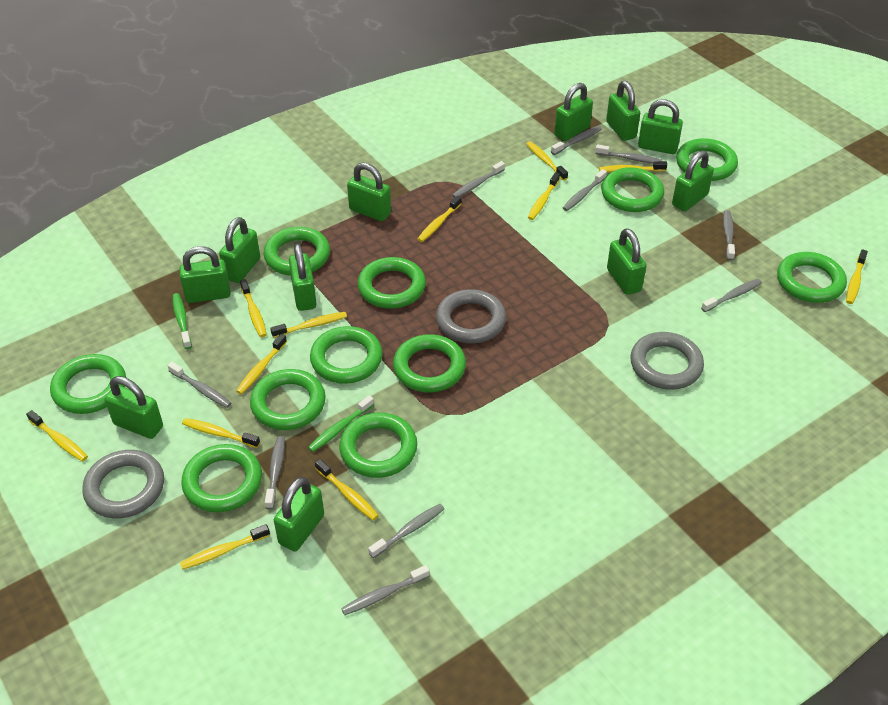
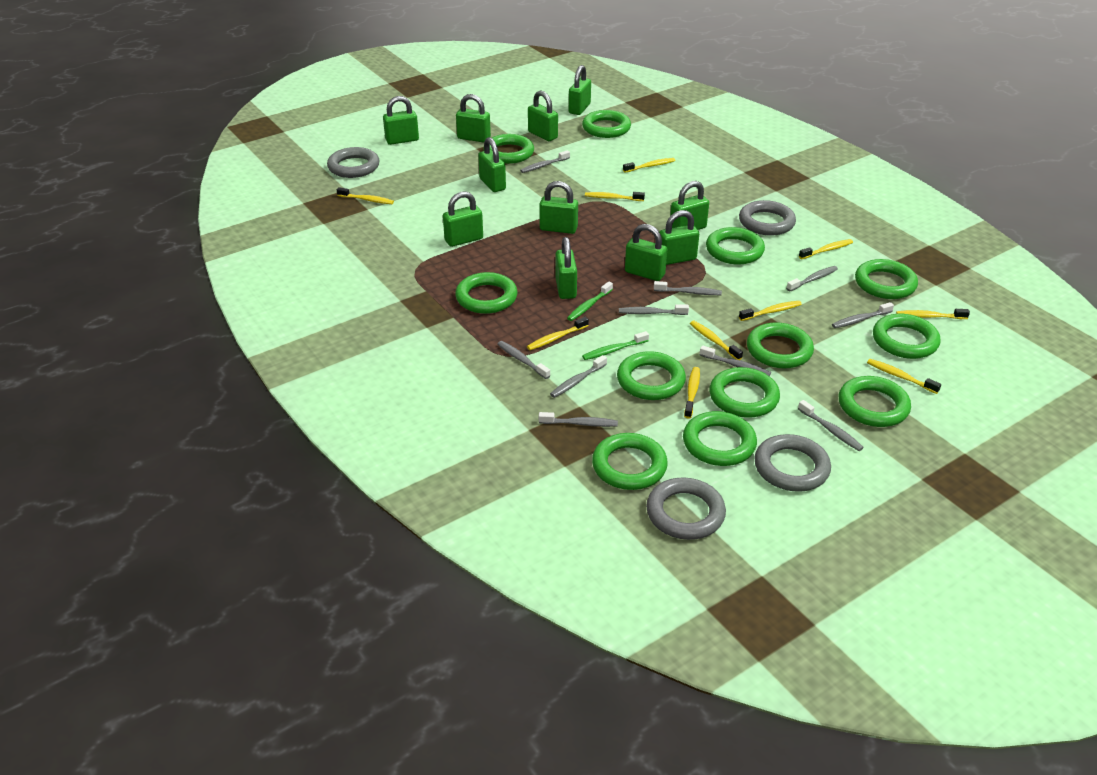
green ring: [50,354,126,414] [181,444,262,512] [250,369,326,430] [264,227,330,276] [310,326,383,384] [339,412,417,478] [358,257,426,309] [393,334,466,392] [601,167,664,212] [676,138,738,181] [777,252,847,303] = 11 -> [455,272,518,314] [483,134,534,164] [582,110,631,138] [592,433,668,490] [617,351,686,400] [683,411,757,466] [706,227,765,265] [709,367,780,418] [747,322,814,368] [839,376,911,427] [855,259,918,299] [873,314,941,359] = 12
grey ring: [82,450,164,518] [436,289,506,344] [630,332,704,390] = 3 -> [327,147,379,178] [646,478,726,540] [739,200,796,236] [754,434,831,492] = 4
yellow toothbrush: [26,410,88,462] [180,524,270,570] [182,418,260,448] [236,334,287,394] [240,279,267,337] [270,312,347,338] [315,459,379,520] [417,196,462,242] [526,141,568,181] [528,173,560,220] [599,161,667,173] [846,249,868,304] = 12 -> [337,187,394,204] [527,317,589,350] [585,192,645,201] [623,158,675,173] [684,367,700,419] [690,321,743,360] [739,301,802,321] [799,239,853,259] [867,359,941,394] [896,309,970,319] = 10

